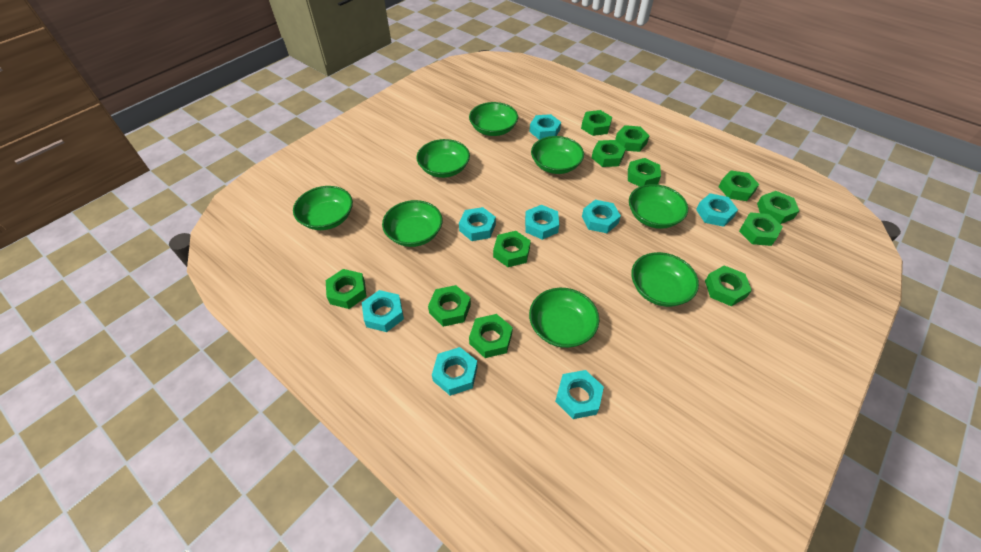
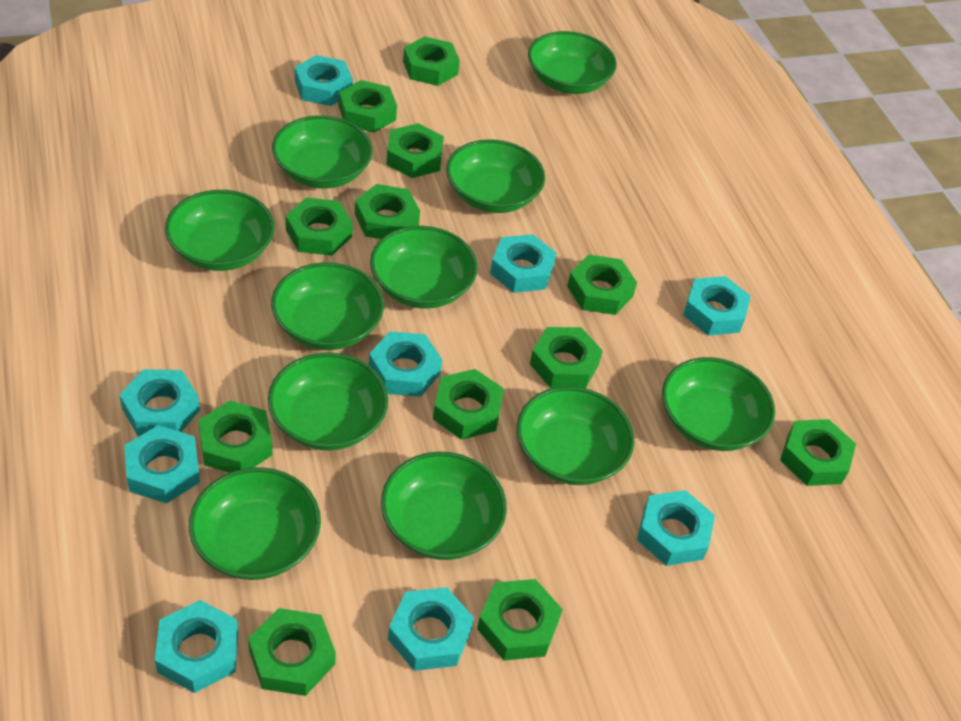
green bowl: [293,186,353,230] [382,200,443,247] [417,139,470,178] [469,102,518,136] [529,288,599,348] [531,136,584,174] [629,184,688,229] [631,252,699,307] = 8 -> [165,190,274,271] [189,467,321,580] [268,353,388,451] [271,262,384,350] [272,116,373,188] [370,226,478,309] [381,452,507,560] [446,139,545,213] [517,386,634,485] [528,31,617,94] [662,357,775,451] = 11
turquoise nut: [362,290,404,332] [432,347,478,396] [459,207,496,241] [525,205,559,240] [530,114,561,140] [555,370,604,419] [582,200,621,233] [696,193,738,227] = 8 -> [120,369,200,436] [124,425,200,504] [155,600,238,693] [295,55,353,106] [369,332,442,397] [388,587,474,671] [490,234,556,293] [637,490,715,566] [683,276,751,336] = 9

